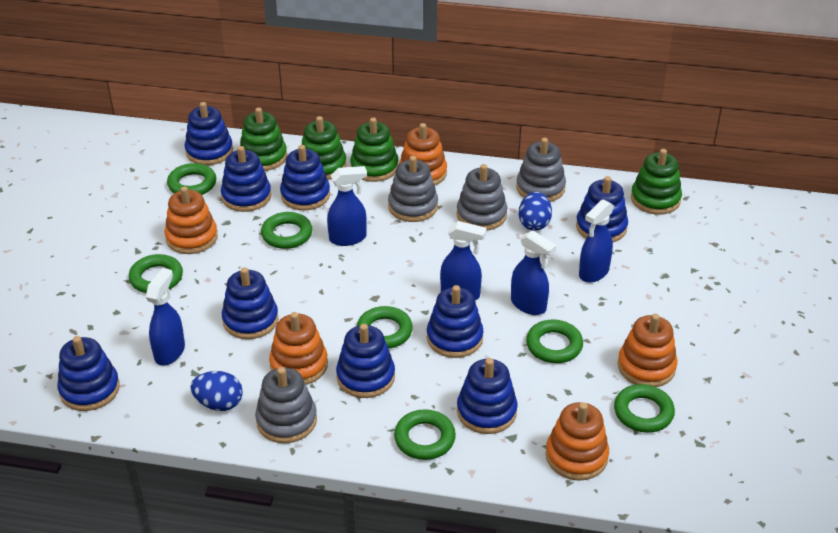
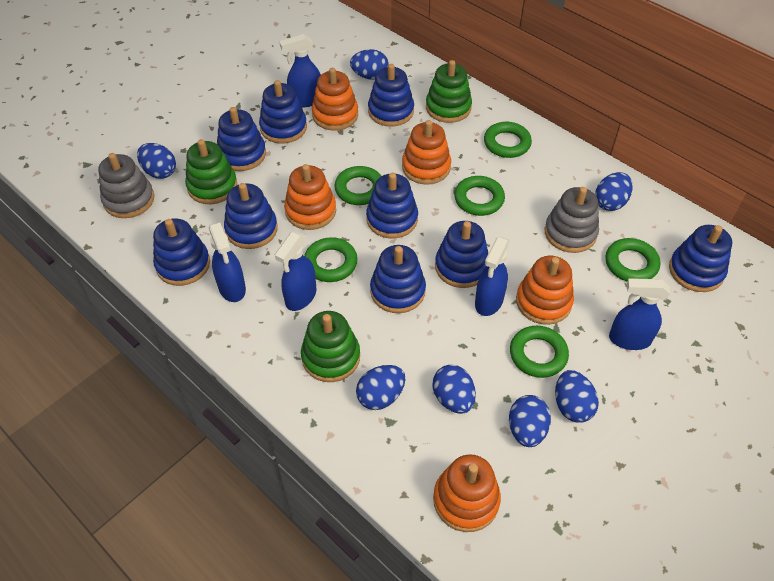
blue egg: [190,371,243,411] [519,192,552,231] = 2 -> [137,143,176,179] [350,49,389,80] [356,365,405,410] [433,365,476,414] [509,395,551,447] [555,370,599,423] [595,172,633,211] = 7
green ring: [129,254,183,293] [167,163,216,195] [261,212,312,249] [357,306,413,349] [394,409,456,460] [526,320,583,363] [614,384,675,433] = 7 -> [304,237,358,282] [334,166,381,205] [454,176,505,216] [484,122,532,158] [510,326,569,378] [605,238,660,281] = 6
green stacking toy: [240,107,287,171] [301,116,347,180] [350,118,398,182] [631,149,682,215] = 4 -> [185,139,237,204] [301,311,360,382] [426,60,472,123] = 3
grey stacking toy: [255,367,317,443] [388,156,438,222] [457,164,507,231] [516,138,566,202] = 4 -> [98,153,154,218] [545,187,599,253] = 2

